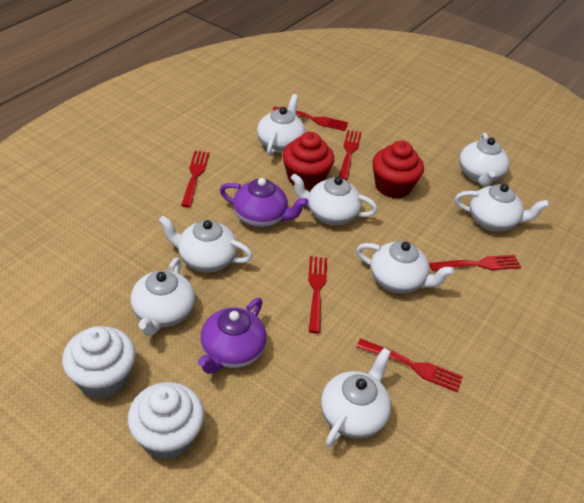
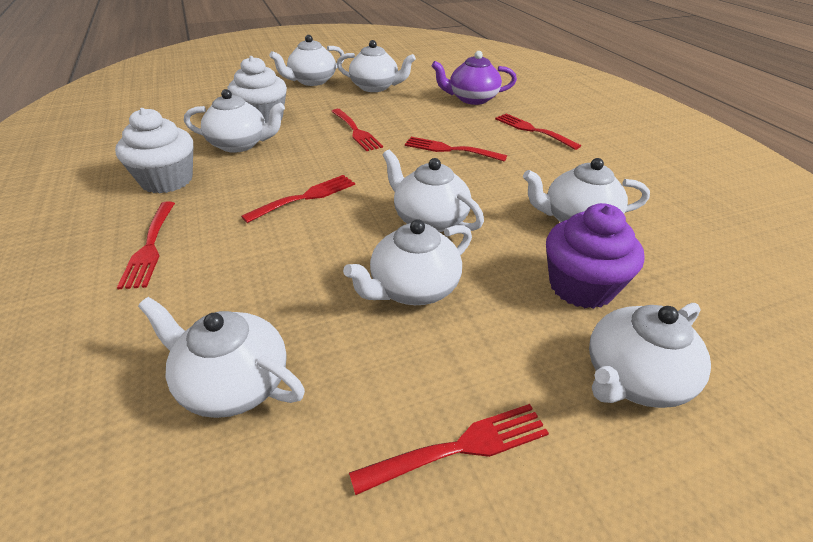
purple cupcake: none = 0 -> [546,203,645,309] = 1
purple teapot: [198,298,266,374] [220,178,308,227] = 2 -> [431,51,517,105] = 1
red cupcake: [283,132,334,190] [372,140,424,198] = 2 -> none = 0

